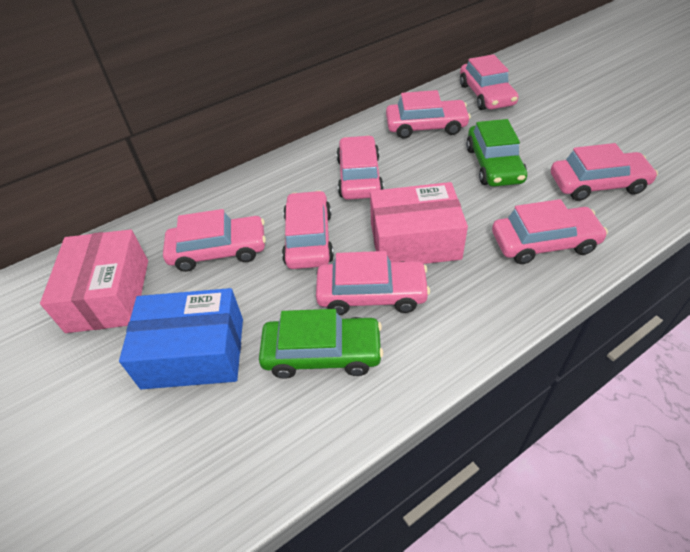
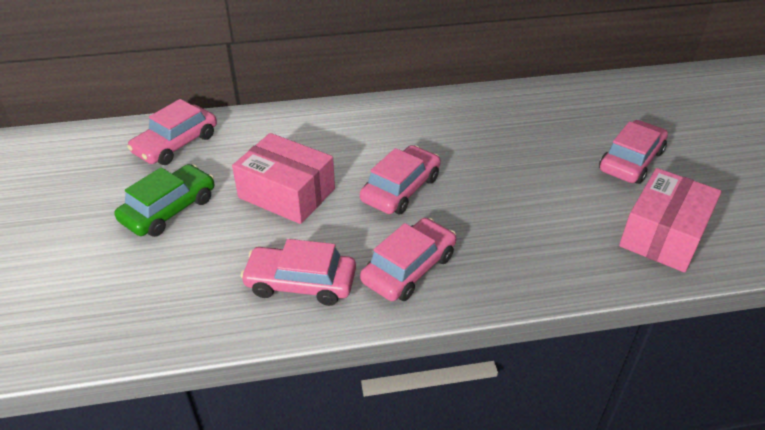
blue box: [119,288,243,389] = 1 -> none = 0
green car: [259,309,383,379] [466,119,527,187] = 2 -> [115,164,214,237] = 1
pink car: [163,209,266,272] [282,190,334,269] [316,251,430,315] [336,135,384,200] [386,90,471,139] [460,54,519,110] [492,199,608,264] [551,143,658,201] = 8 -> [127,99,217,165] [241,239,356,306] [360,145,441,214] [360,218,456,301] [599,120,668,184] = 5

